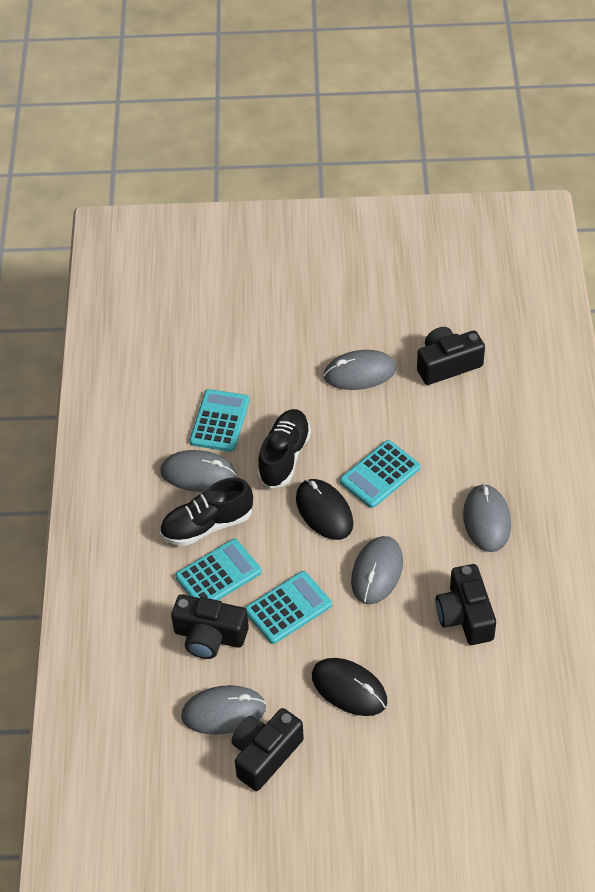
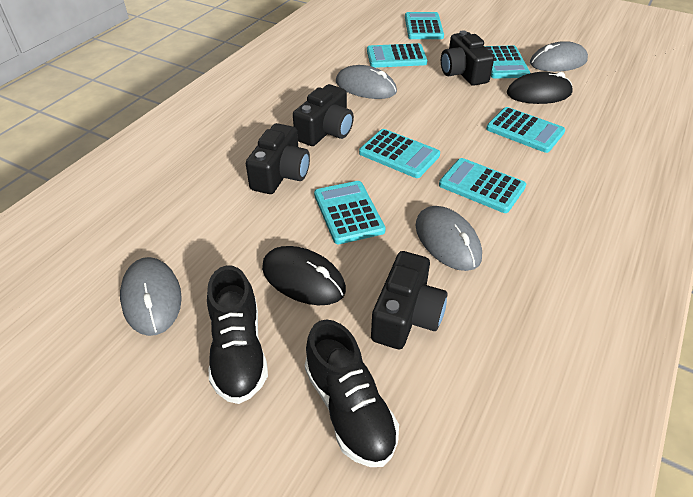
grey mouse: [161,450,236,492] [181,685,266,735] [323,350,396,390] [351,536,403,604] [463,484,511,552] = 5 -> [120,257,182,336] [336,65,397,99] [415,206,482,271] [530,41,588,72] = 4
turquoise calculator: [175,539,261,600] [190,389,250,452] [245,571,332,644] [340,440,420,508] = 4 -> [314,181,386,244] [359,129,440,178] [367,43,427,68] [405,12,444,39] [439,158,526,213] [484,45,530,79] [486,107,565,153] = 7

